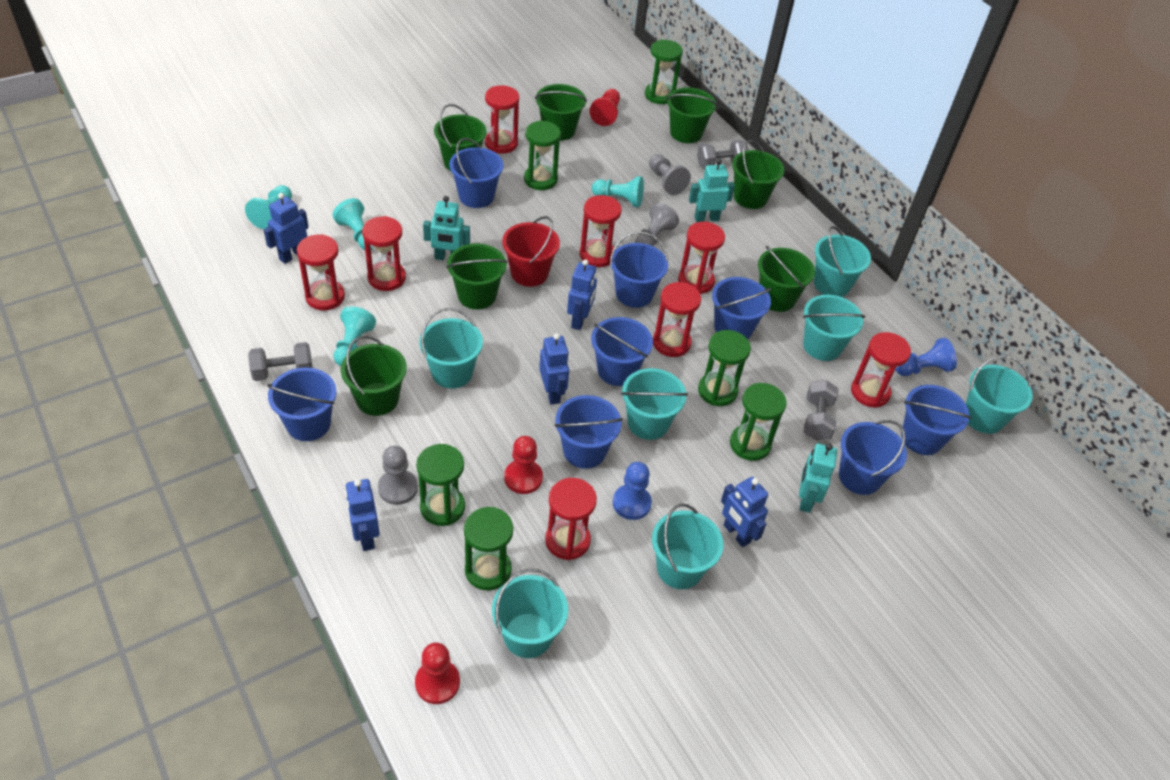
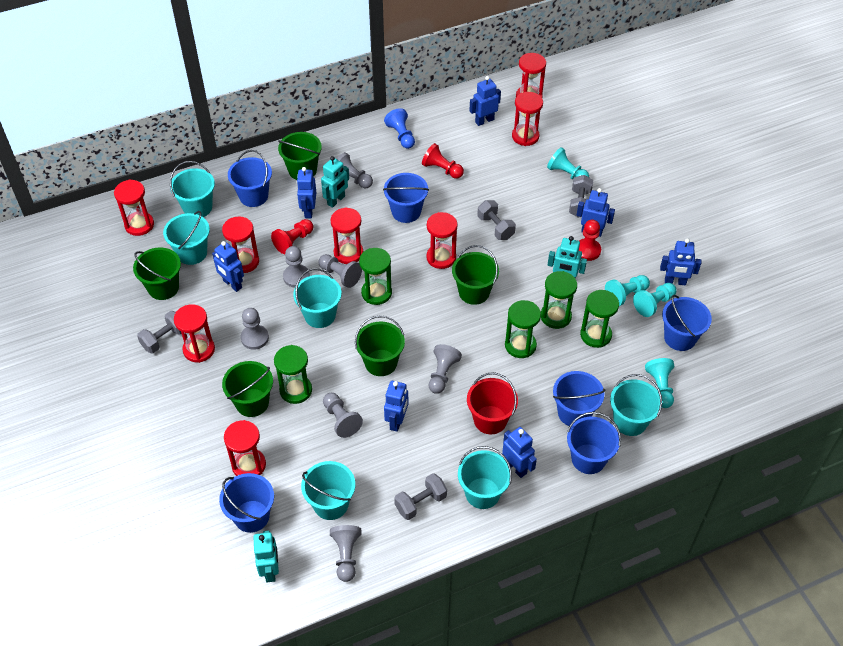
blue bucket: [267,367,336,441] [449,138,503,208] [555,395,623,469] [591,317,653,386] [610,231,668,308] [712,277,772,339] [839,420,907,495] [901,385,971,455] = 8 -> [219,473,274,533] [228,150,272,207] [383,173,429,223] [553,371,605,426] [567,412,621,474] [662,295,712,351] = 6
blue pawn: [613,462,652,520] [895,338,957,376] = 2 -> [384,108,415,149] = 1
blue robot: [264,193,309,264] [345,479,380,551] [539,333,569,405] [567,259,597,330] [721,477,768,547] = 5 -> [212,241,244,292] [297,167,317,218] [384,381,408,432] [469,76,501,126] [502,427,537,478] [576,188,615,237] [660,238,701,285] = 7
green bucket: [341,336,407,416] [434,104,487,171] [446,244,507,309] [535,84,587,141] [666,87,717,143] [732,140,784,209] [758,246,815,312] = 7 -> [133,247,181,300] [222,361,273,417] [278,132,322,180] [355,315,405,376] [452,245,499,305] = 5
green hourglass: [416,444,465,526] [464,507,513,590] [524,121,561,190] [645,39,683,104] [698,330,751,406] [730,383,787,461] = 6 -> [274,345,312,404] [359,248,392,305] [505,300,541,358] [541,271,577,329] [580,290,619,348] = 5
grey dumbbell: [248,342,313,381] [697,140,748,169] [803,380,839,441] = 3 -> [137,311,182,353] [394,473,447,520] [477,200,516,240] [569,175,593,218] = 4
grey pawn: [378,446,418,505] [635,203,679,246] [649,154,691,195] = 3 -> [241,308,269,350] [283,246,310,287] [318,254,362,288] [323,393,363,438] [330,525,361,582] [337,152,373,188] [429,344,462,394] = 7
turquoise bucket: [419,308,483,388] [492,568,568,658] [621,368,688,440] [652,504,723,589] [803,295,865,361] [814,226,871,297] [966,355,1033,434] = 7 -> [163,211,210,265] [170,161,215,217] [293,268,341,328] [301,461,355,520] [458,446,512,509] [610,374,662,436] = 6

